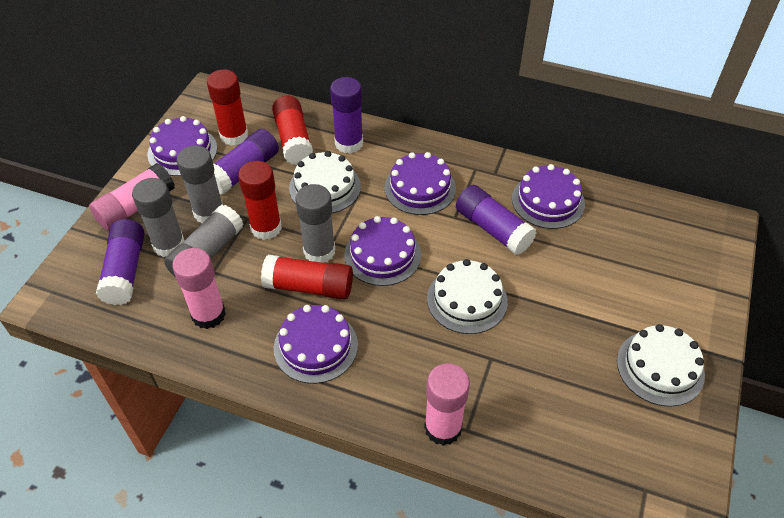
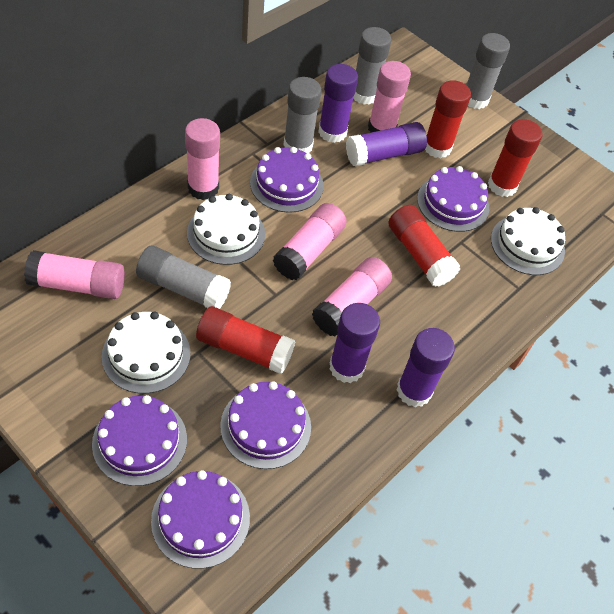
pink glue stick: [89,163,175,230] [172,248,226,329] [424,363,470,446] = 3 -> [24,250,125,299] [185,118,220,200] [273,203,347,280] [312,257,392,336] [368,61,411,133] = 5

